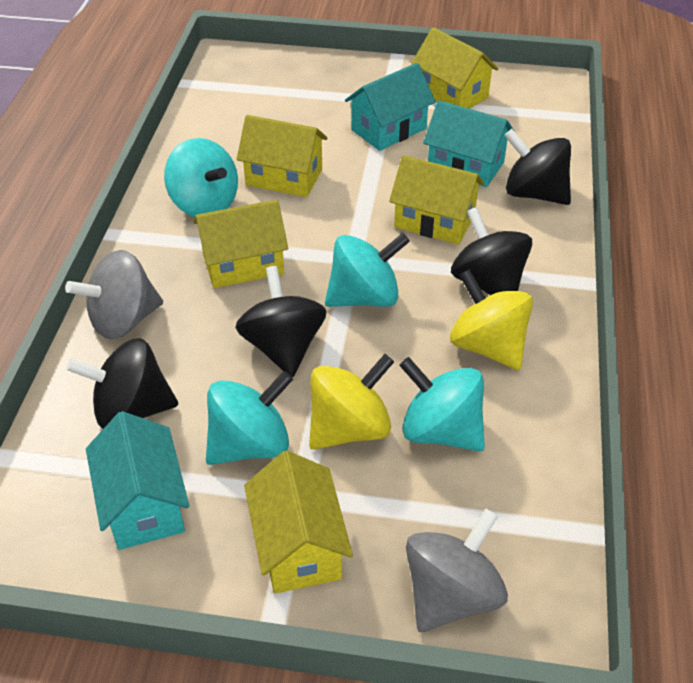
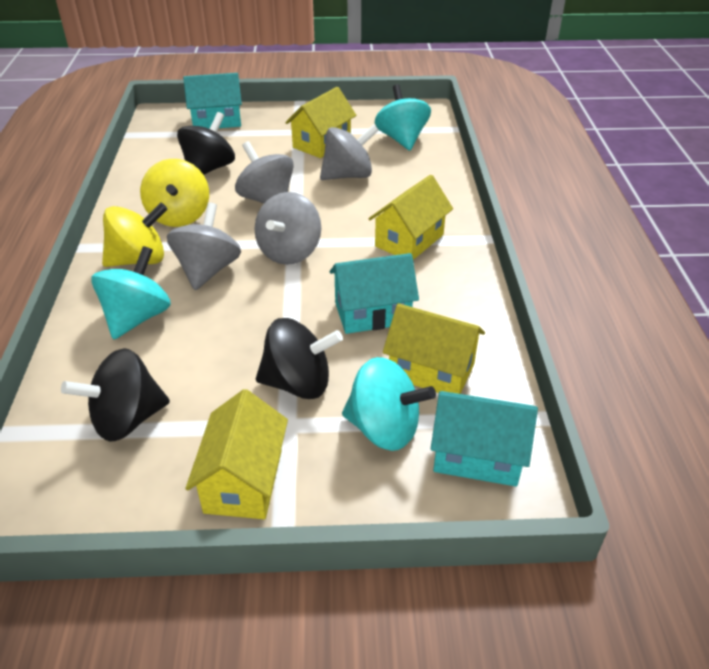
black spinning top: [66,338,178,429] [235,266,327,377] [451,207,532,295] [504,129,571,205] = 4 -> [61,348,170,442] [177,112,235,175] [256,318,343,399] = 3
grey spinning top: [65,250,163,339] [406,508,508,632] = 2 -> [167,203,241,290] [235,141,293,204] [255,192,321,265] [320,124,379,180] = 4
turquoise spinning top: [164,138,238,217] [206,371,293,465] [325,233,410,307] [399,357,485,451] = 4 -> [91,246,171,340] [342,357,436,451] [375,84,431,151] = 3
yellow house: [194,199,288,288] [237,115,327,197] [244,451,353,594] [389,155,484,245] [411,27,498,109] = 5 -> [186,389,288,519] [285,87,356,158] [368,175,453,260] [383,303,485,394] = 4

